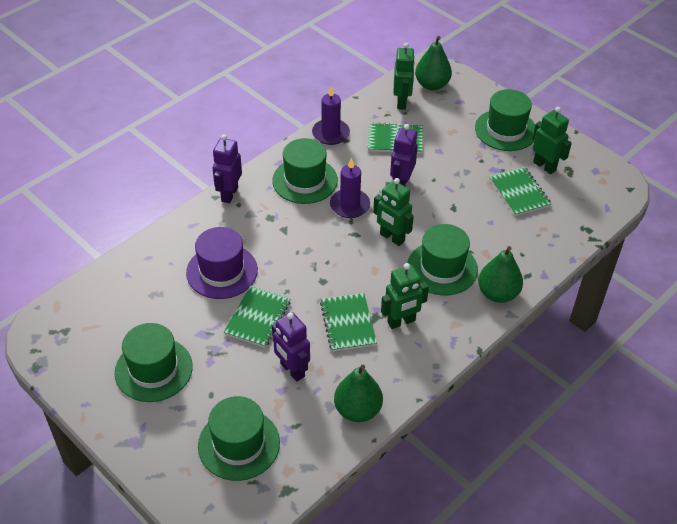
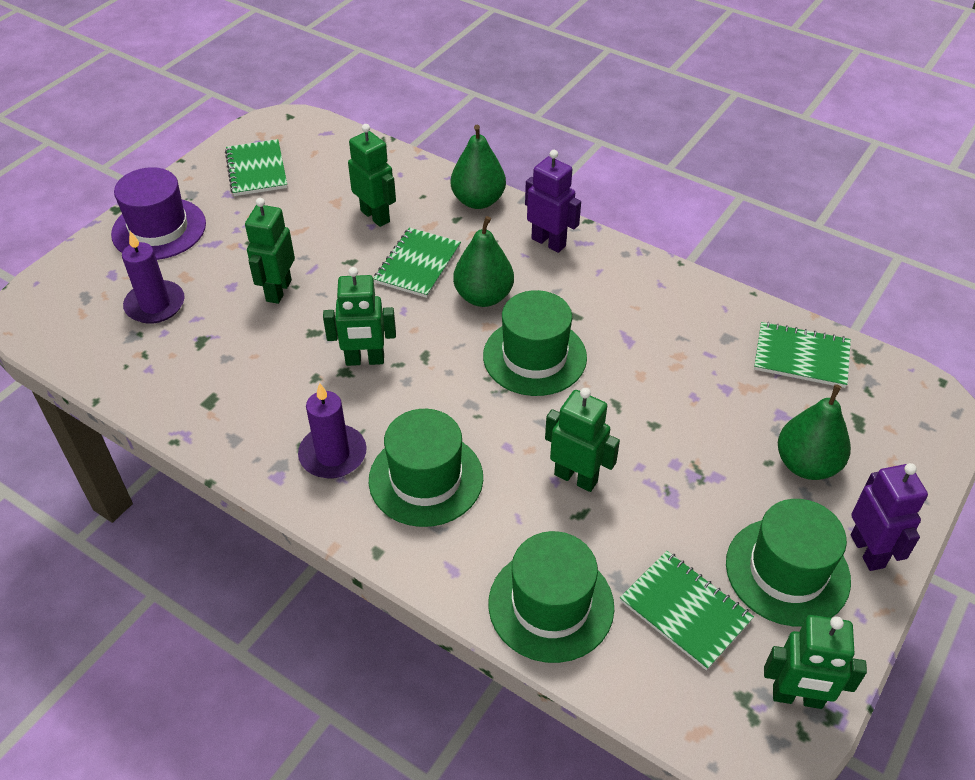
green hat: [115,323,193,402] [198,396,280,481] [272,138,338,204] [407,224,478,295] [475,89,535,151] = 5 -> [369,409,483,527] [483,290,587,396] [488,531,614,663] [726,499,851,627] = 4
green robot: [373,178,414,246] [381,263,429,329] [394,43,415,110] [532,107,572,174] = 4 -> [245,198,295,304] [323,267,396,366] [348,124,396,227] [545,388,620,492] [764,615,867,709] = 5
purple robot: [212,134,242,203] [272,312,310,382] [390,124,418,186] = 3 -> [525,150,581,253] [851,463,928,571] = 2

